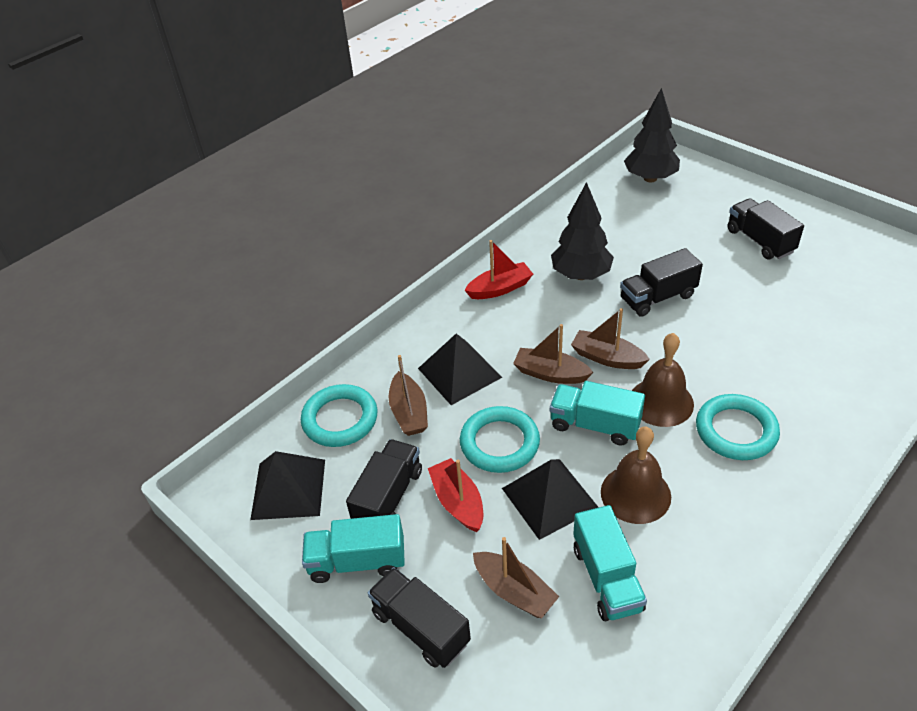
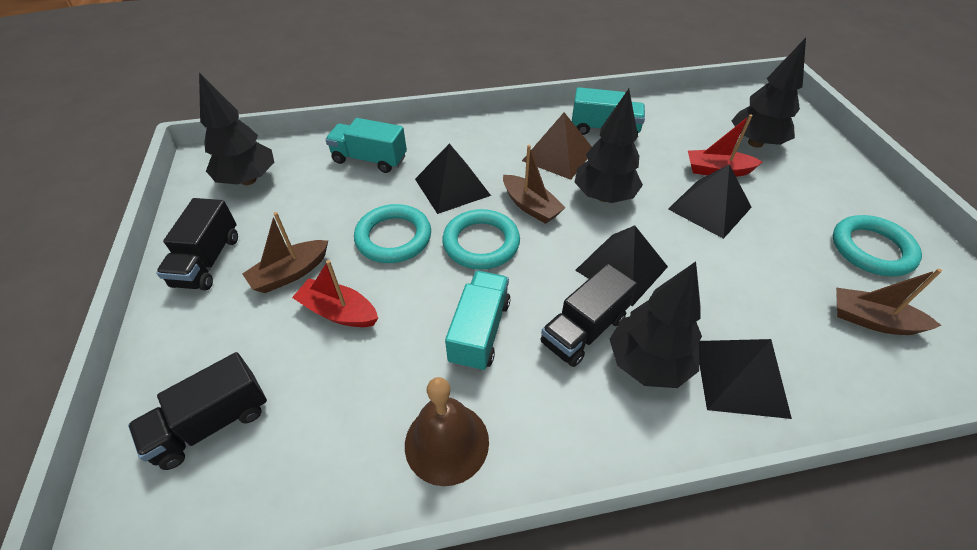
black pyramid: [250,451,325,520] [418,333,502,405] [502,459,599,540] = 3 -> [415,143,491,214] [575,225,668,306] [668,164,752,239] [698,339,792,419] = 4
black tree: [551,182,614,280] [624,88,680,182] = 2 -> [199,72,274,185] [574,89,643,203] [610,262,702,388] [731,38,806,148] = 4
black truck: [346,439,422,519] [368,567,471,668] [620,248,703,317] [727,198,804,259] = 4 -> [128,352,267,470] [156,198,238,290] [540,263,637,367] = 3
brown bell: [601,426,671,524] [632,333,694,427] = 2 -> [405,377,489,486] = 1
brown boat: [388,355,428,436] [473,537,559,618] [513,324,594,384] [571,308,650,369] = 4 -> [242,212,328,293] [503,145,566,224] [836,269,942,335] = 3
brown pyramid: none = 0 -> [522,112,592,180] = 1

